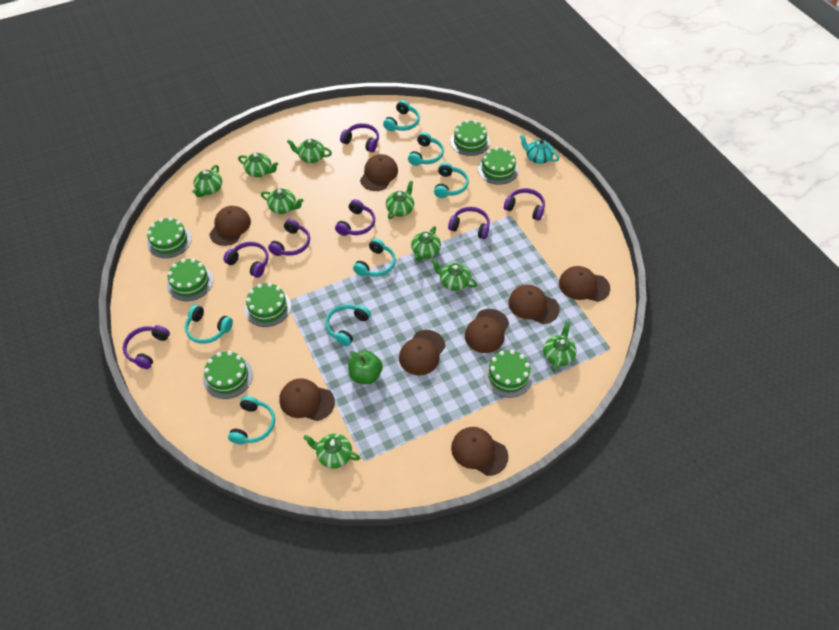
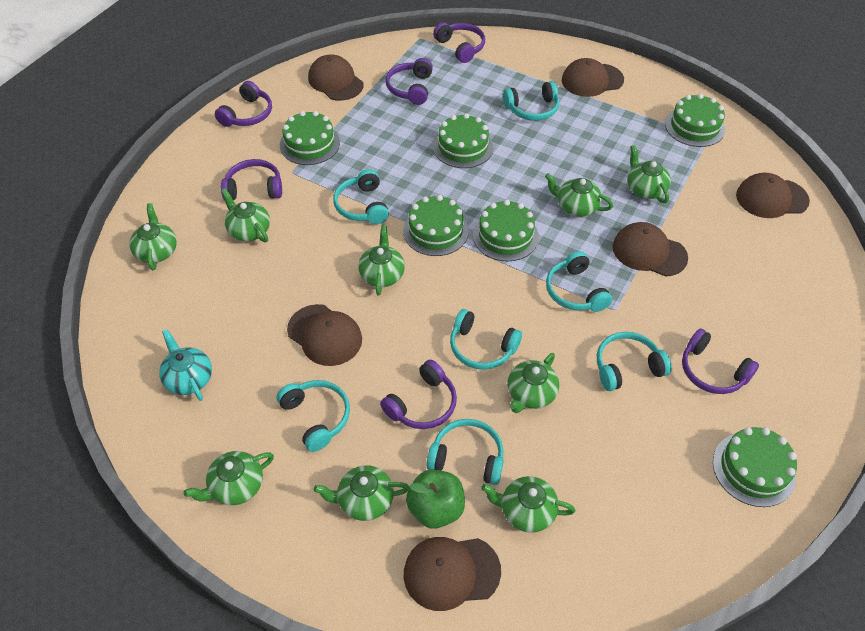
brown cap: [209,206,251,246] [279,378,335,421] [360,154,398,191] [399,330,446,375] [451,427,508,476] [465,309,509,353] [508,285,560,324] [559,266,610,302] = 8 -> [287,304,362,366] [308,55,364,101] [404,537,501,611] [562,58,624,97] [613,222,688,277] [736,173,810,218] = 6
green cake: [147,217,192,258] [167,258,213,301] [203,351,253,399] [244,283,291,327] [450,120,490,156] [478,147,519,185] [484,350,533,398] = 7 -> [280,111,340,165] [403,195,469,256] [433,113,493,168] [473,200,539,261] [665,94,725,147] [713,427,797,507] = 6
purple headphones: [123,325,170,369] [223,242,269,278] [268,219,310,256] [335,199,375,236] [340,123,379,152] [448,207,490,239] [504,188,545,221] = 7 -> [215,81,272,127] [221,159,282,200] [380,360,457,429] [386,58,433,105] [433,22,485,63] [682,328,759,394] = 6

